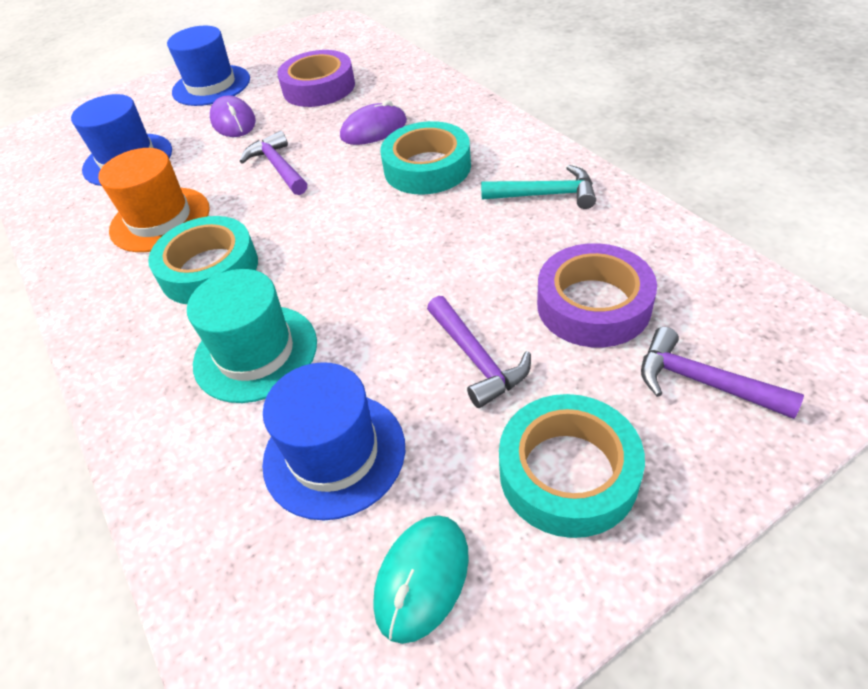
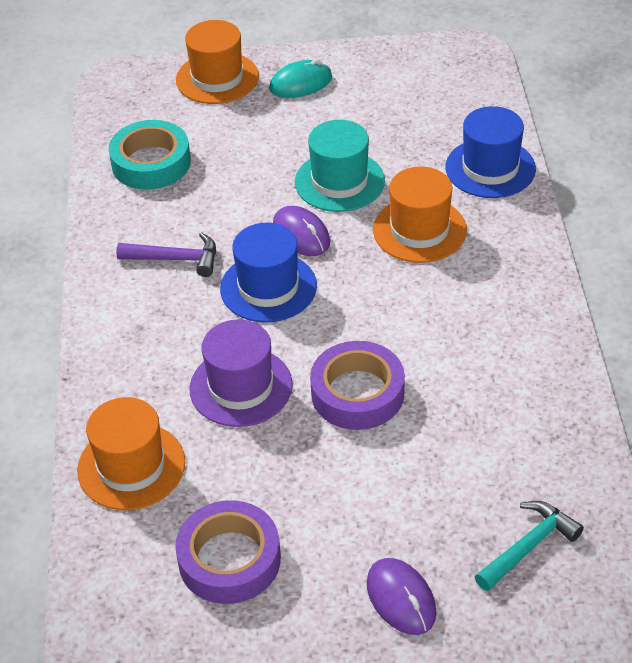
blue hat: [71,94,172,186] [167,26,250,106] [262,362,405,520] = 3 -> [220,223,317,323] [446,106,536,198] = 2
orange hat: [98,148,210,252] = 1 -> [77,397,185,510] [176,20,259,104] [373,167,467,263] = 3
purple hammer: [240,131,307,195] [427,296,531,408] [641,327,804,419] = 3 -> [116,232,216,277] = 1
purple hat: none = 0 -> [190,319,293,427] = 1
turquoise tape: [148,216,258,304] [380,121,471,195] [499,394,645,538] = 3 -> [108,120,191,190] = 1

